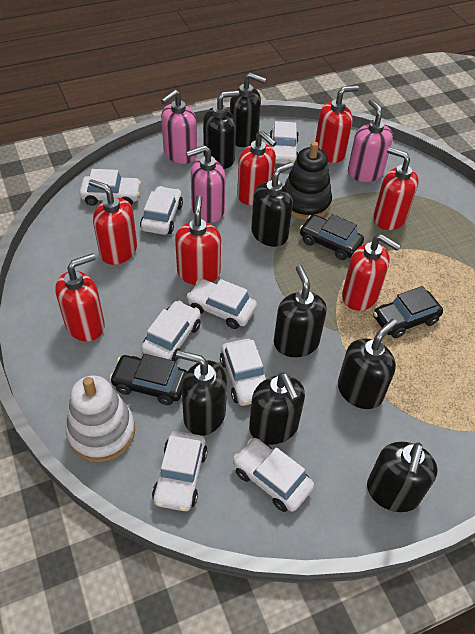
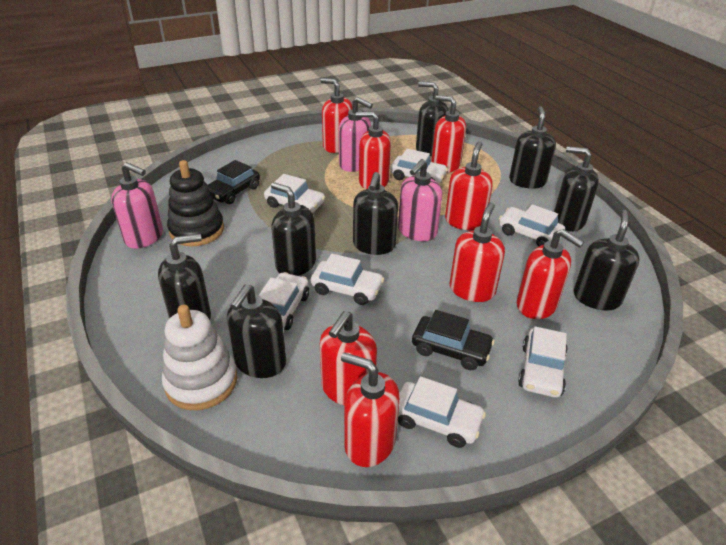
black car: [110,354,187,405] [300,214,364,260] [373,286,443,338] = 3 -> [208,160,260,204] [412,310,495,370] = 2
red soap dispenser: [55,253,105,342] [89,179,137,265] [175,195,221,285] [237,131,277,205] [315,85,359,163] [342,234,401,311] [373,147,418,230] = 7 -> [320,78,353,153] [320,311,377,405] [341,353,400,467] [356,111,391,189] [431,95,466,173] [445,141,493,230] [449,202,505,302] [517,229,584,319] = 8
white car: [80,169,141,206] [140,186,183,235] [141,301,201,362] [152,431,208,511] [187,279,257,329] [220,339,266,406] [233,438,314,512] [269,121,299,164] = 8 -> [259,272,309,330] [264,174,325,213] [311,254,384,305] [390,149,448,184] [398,376,486,448] [499,204,565,247] [518,326,568,398] = 7

